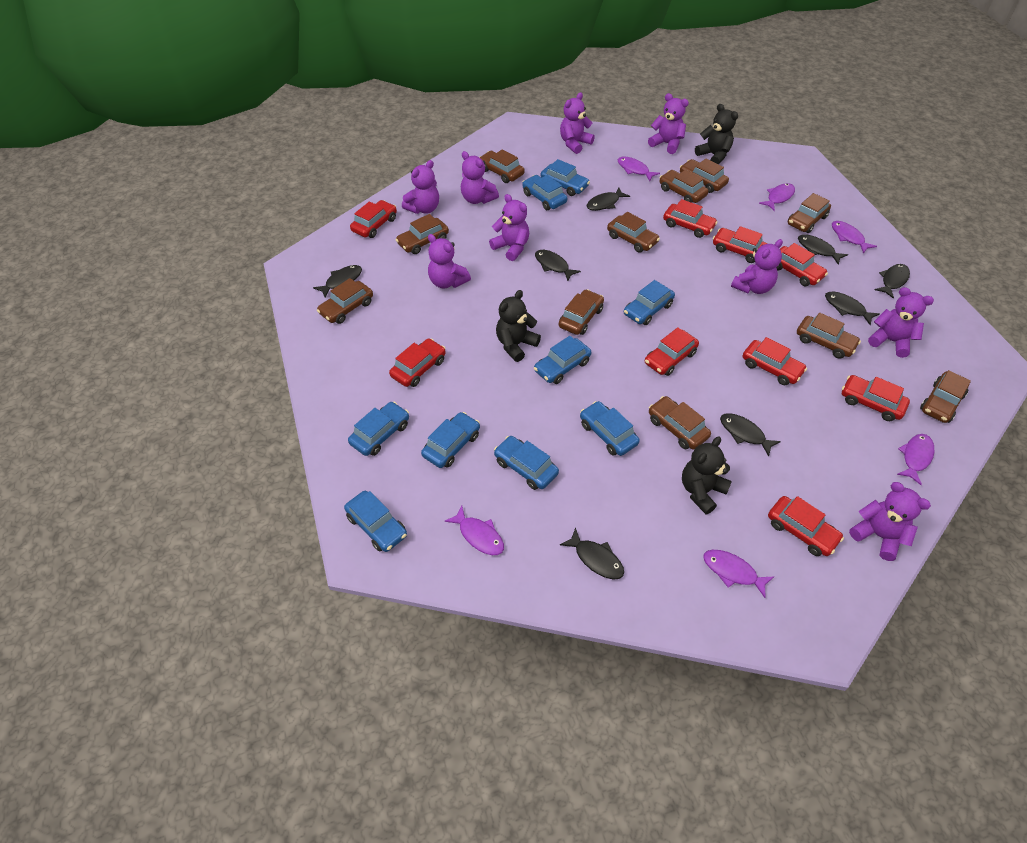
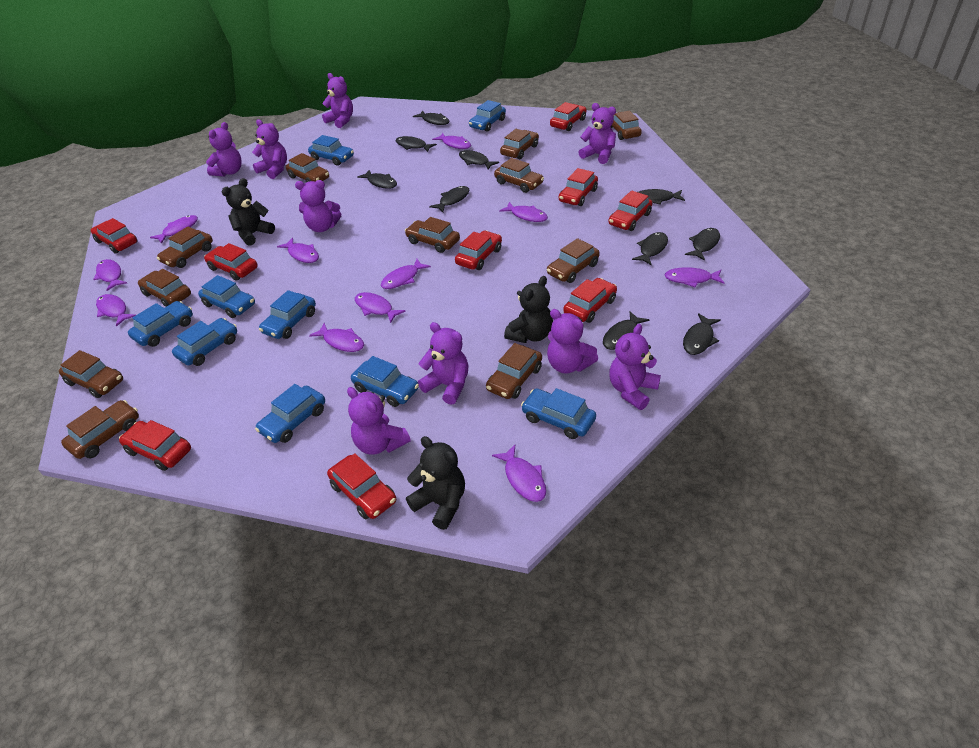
black fish: [313,265,362,298] [535,250,581,281] [560,527,624,579] [587,188,630,211] [720,413,781,456] [798,234,848,264] [825,292,880,325] [875,264,910,299] = 8 -> [357,170,397,189] [395,136,437,152] [413,111,450,125] [429,186,469,212] [459,150,499,169] [603,311,649,350] [632,232,668,265] [638,189,685,205] [683,313,721,355] [685,228,720,261] = 10
purple fish: [444,506,504,555] [618,157,660,181] [703,550,774,598] [759,183,795,211] [832,221,877,253] [897,434,934,485] = 6 -> [93,259,127,291] [96,294,136,327] [150,215,198,244] [277,238,319,263] [309,323,364,352] [355,292,406,323] [381,259,431,289] [432,133,471,149] [492,445,546,502] [499,202,548,222] [665,267,724,288] = 11

